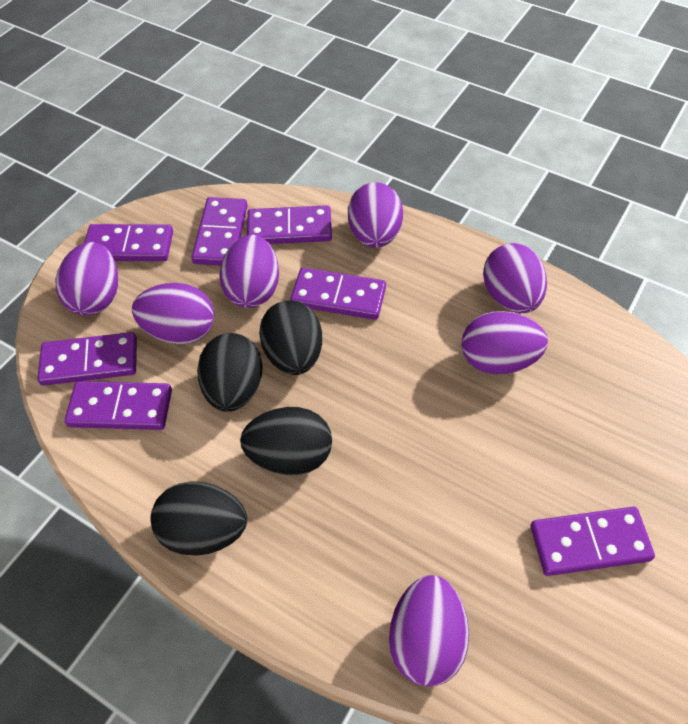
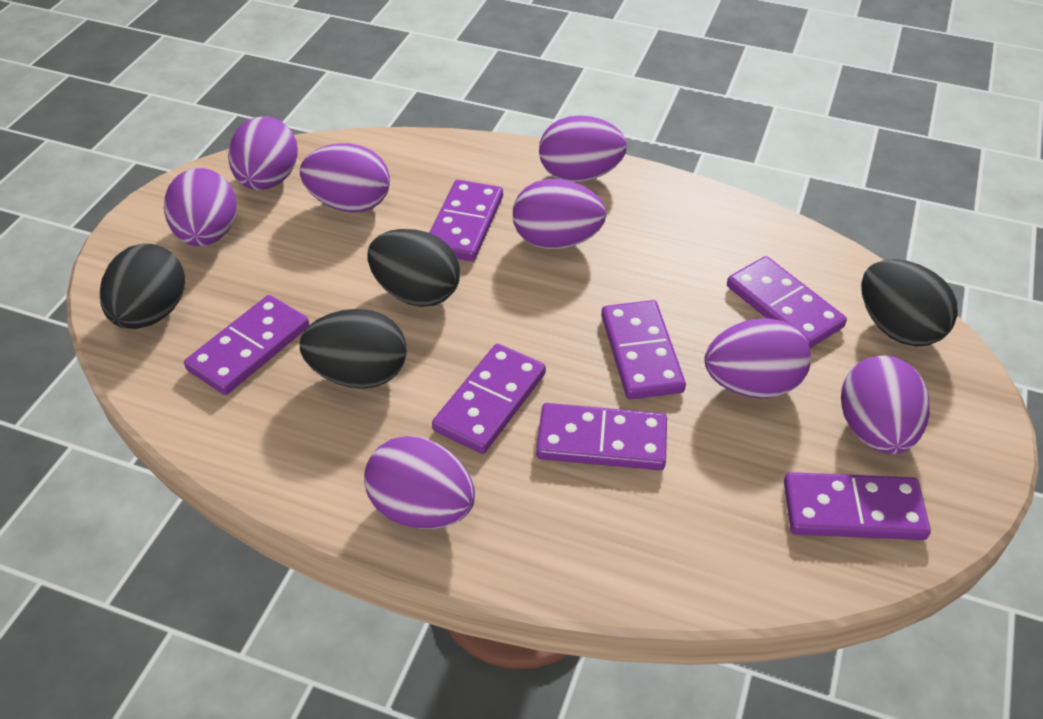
purple egg: [56,242,118,315] [132,283,214,344] [219,235,279,308] [348,182,403,248] [389,575,469,686] [461,311,548,374] [483,243,547,313] = 7 -> [164,168,237,246] [228,117,298,190] [300,143,390,212] [364,436,475,529] [513,179,606,249] [539,115,627,182] [704,318,811,398] [841,355,930,454] = 8

